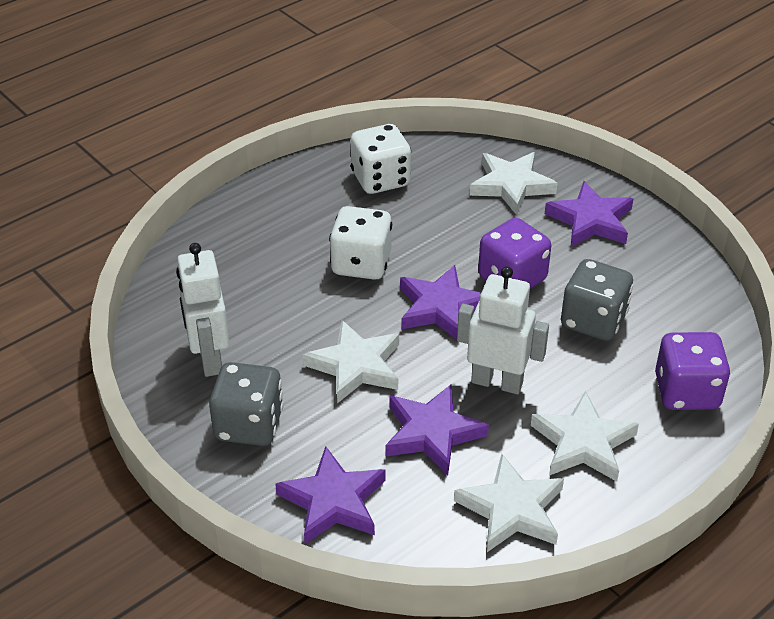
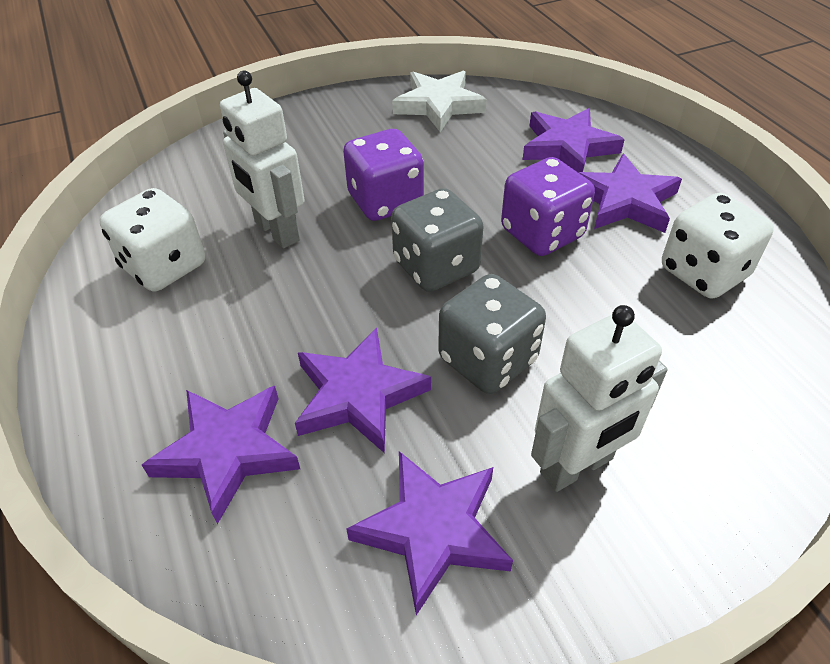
purple star: [275,446,385,544] [385,384,489,475] [400,265,481,340] [545,181,633,247] = 4 -> [142,385,300,524] [295,328,431,453] [346,451,513,615] [523,108,625,172] [578,154,682,233] = 5
white star: [303,320,399,403] [454,454,564,552] [470,152,557,214] [531,391,639,482] = 4 -> [392,71,487,132] = 1

